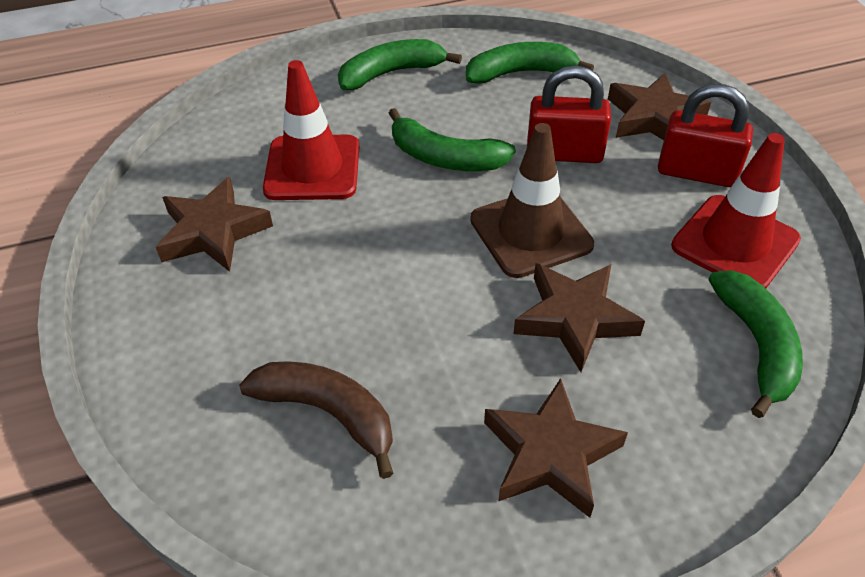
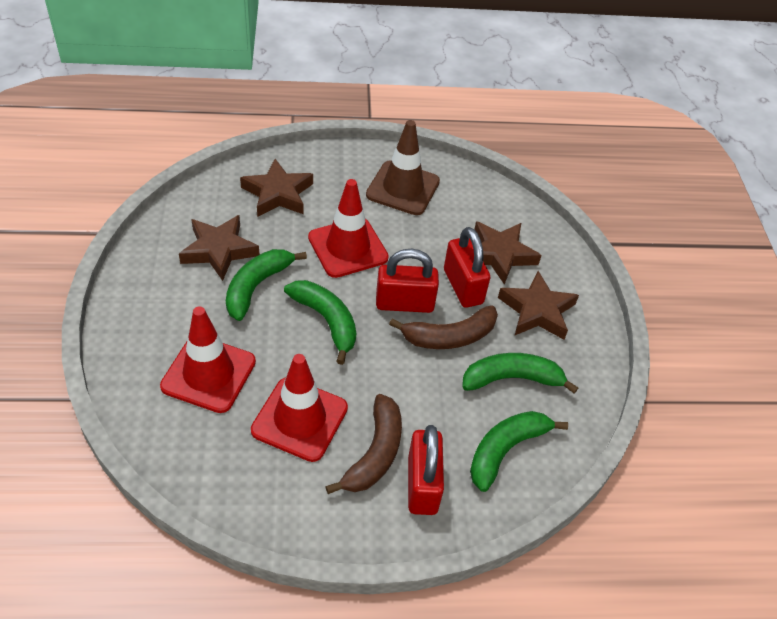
brown banana: [239,361,393,479] = 1 -> [325,394,402,494] [389,305,498,349] = 2
red padlock: [527,65,611,163] [658,84,753,187] = 2 -> [376,249,439,313] [408,425,444,515] [444,227,491,308] = 3
red traffic cone: [263,60,359,200] [671,133,801,288] = 2 -> [160,306,256,413] [251,354,348,462] [308,179,389,278] = 3

